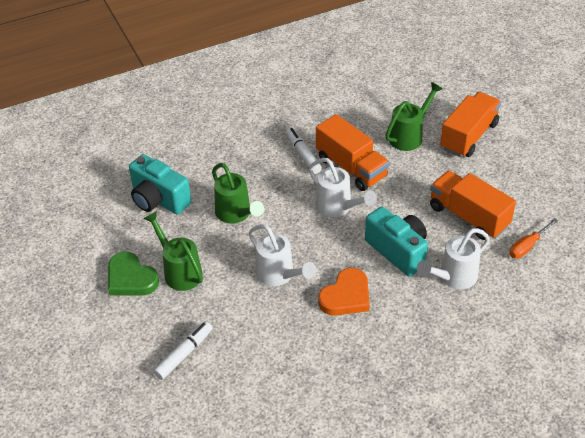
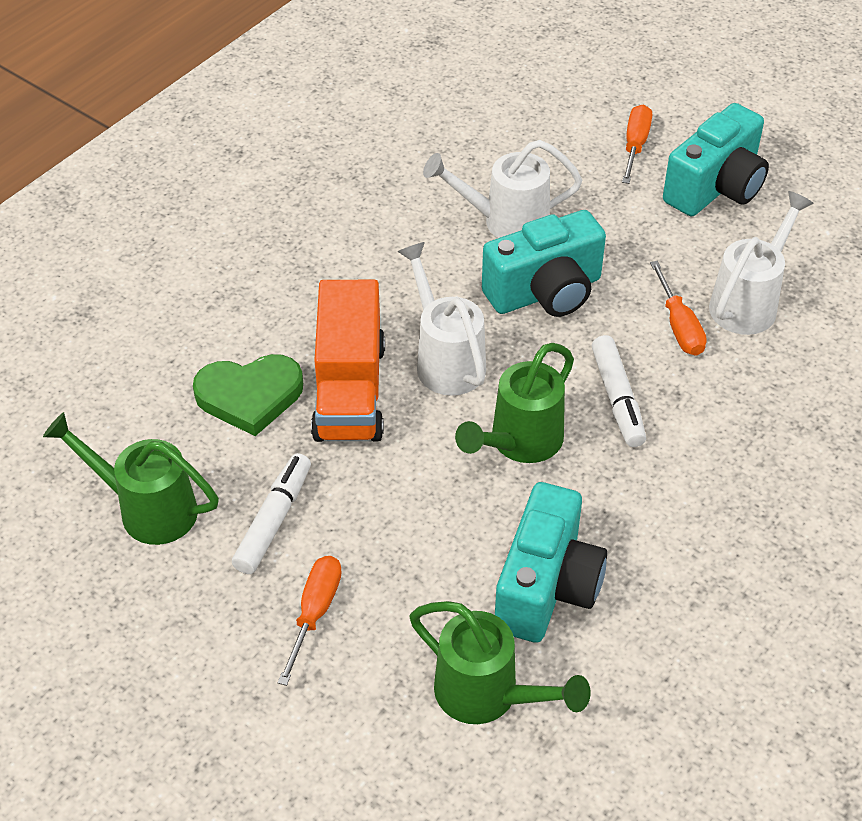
orange heart: [318,268,370,316] = 1 -> none = 0
orange screwdriver: [509,218,558,259] = 1 -> [278,556,342,686] [622,104,652,184] [650,261,707,356] = 3
orange truck: [316,114,390,191] [430,171,516,240] [440,92,501,157] = 3 -> [311,280,385,442] = 1
turquoise camera: [129,154,191,214] [365,206,428,276] = 2 -> [482,210,606,317] [495,482,607,643] [663,103,769,216] = 3

